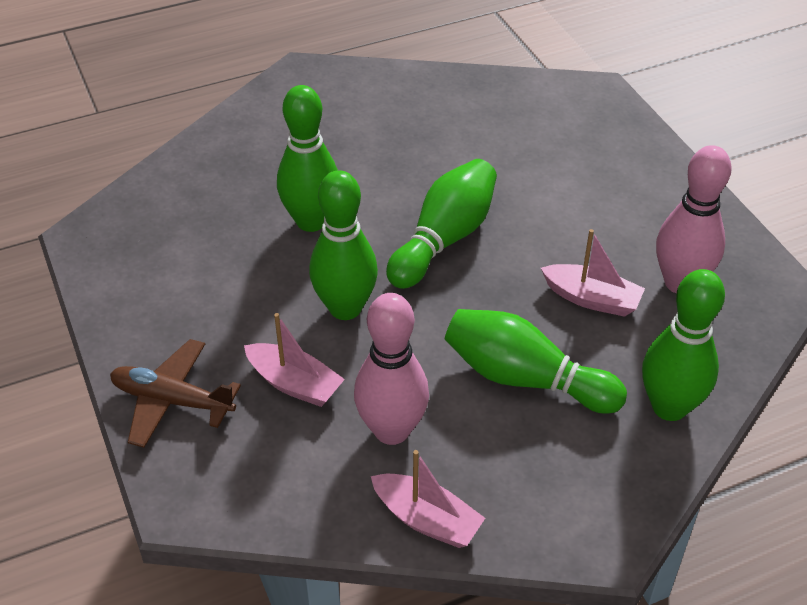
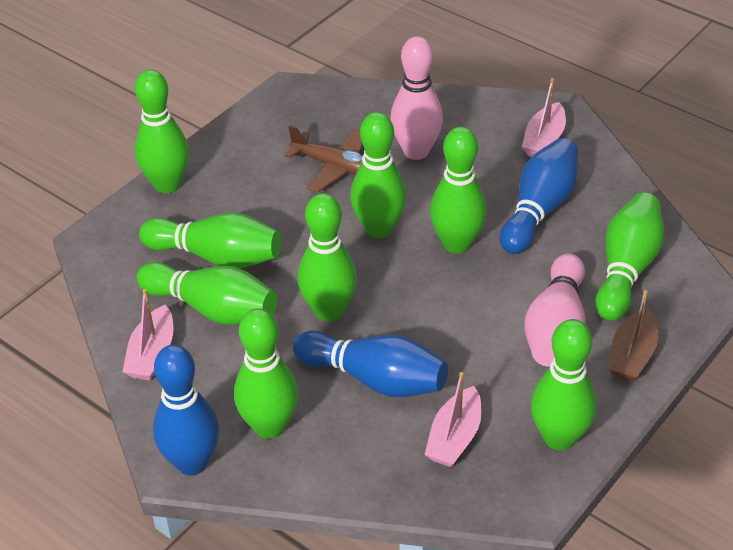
blue bowling pin: none = 0 -> [153,345,219,475] [293,331,448,397] [500,138,578,254] = 3
brown boat: none = 0 -> [608,290,658,382] = 1
green bowling pin: [277,85,338,232] [309,170,378,320] [386,159,497,289] [445,309,627,414] [642,269,725,421] = 5 -> [135,70,189,194] [136,262,277,325] [139,212,282,268] [234,308,298,439] [298,193,357,322] [350,112,406,238] [430,127,487,254] [531,319,597,451] [595,193,664,321] = 9

